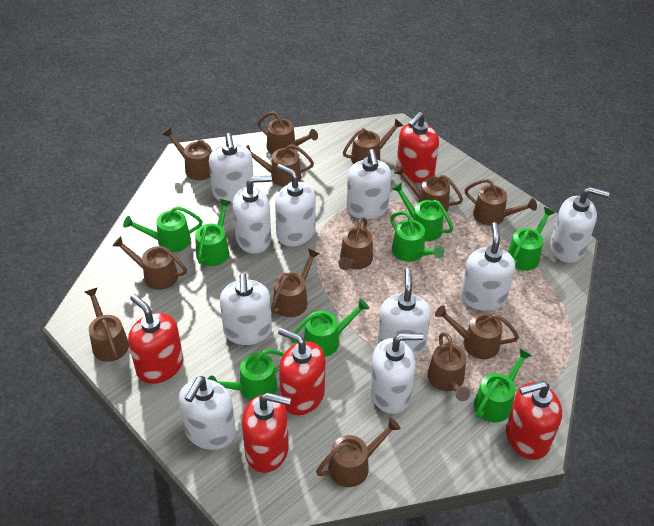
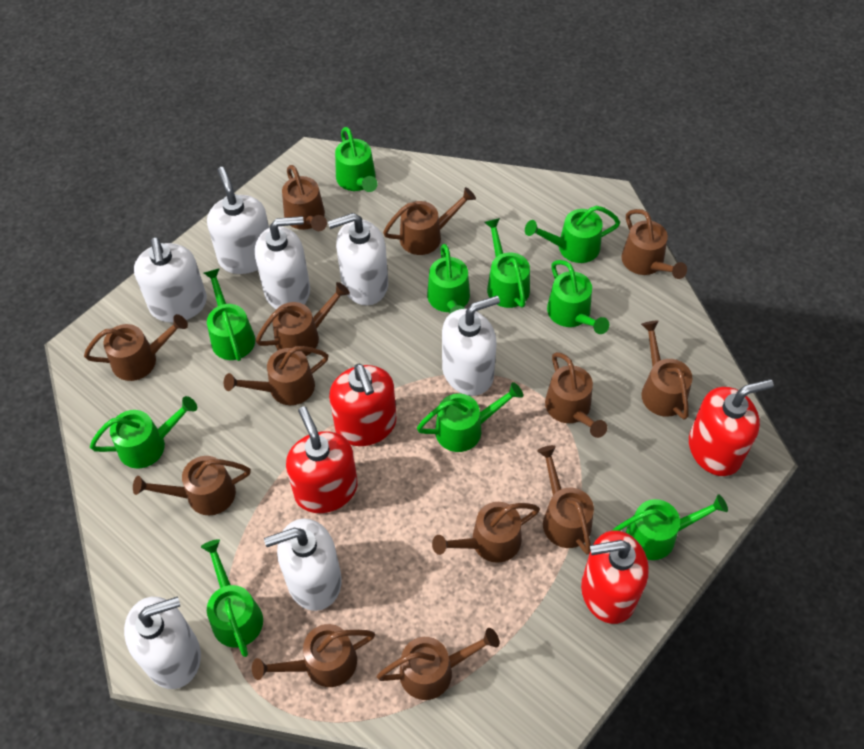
green watering can: [123,206,203,252] [195,199,231,266] [208,349,284,400] [290,299,369,357] [390,211,444,262] [392,182,453,241] [474,348,532,422] [508,207,555,271] = 8 -> [90,396,197,468] [201,539,263,657] [204,268,255,361] [335,127,378,192] [417,382,523,452] [427,244,470,314] [484,218,530,308] [525,206,620,263] [547,260,609,334] [611,494,728,560] = 10
red soap dispenser: [128,294,183,384] [242,393,291,473] [278,328,325,415] [396,112,439,183] [506,381,562,460] = 5 -> [286,406,358,513] [329,364,396,446] [581,530,649,624] [689,379,774,476] = 4
white soap dispenser: [179,376,236,450] [209,133,254,203] [220,273,272,345] [233,176,272,254] [275,164,316,246] [346,149,391,219] [370,333,423,414] [377,268,431,357] [461,222,515,311] [550,187,610,263] = 10 -> [124,597,201,689] [134,237,207,323] [207,167,269,274] [255,216,310,309] [264,518,342,611] [328,213,388,305] [442,296,500,396] = 7

